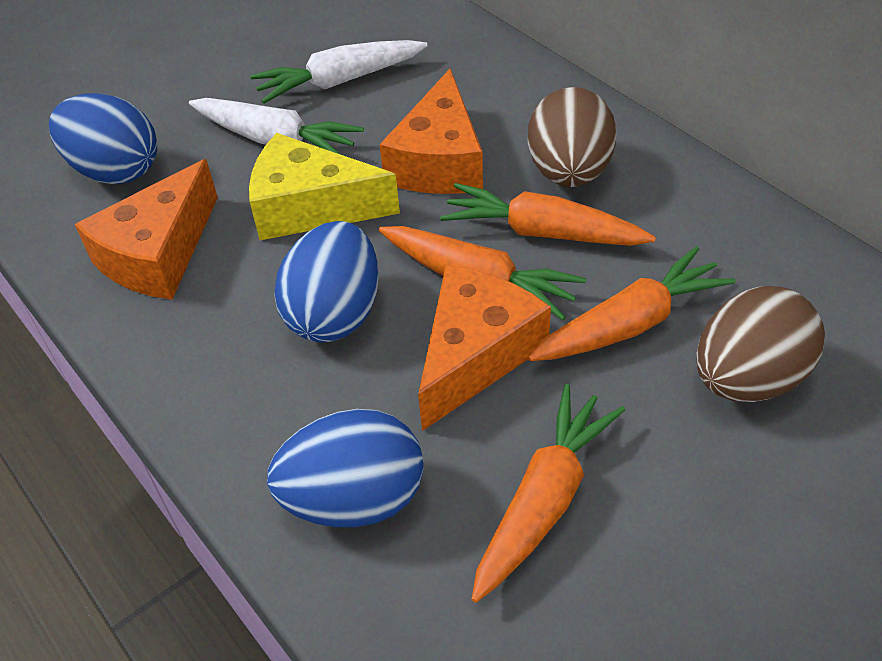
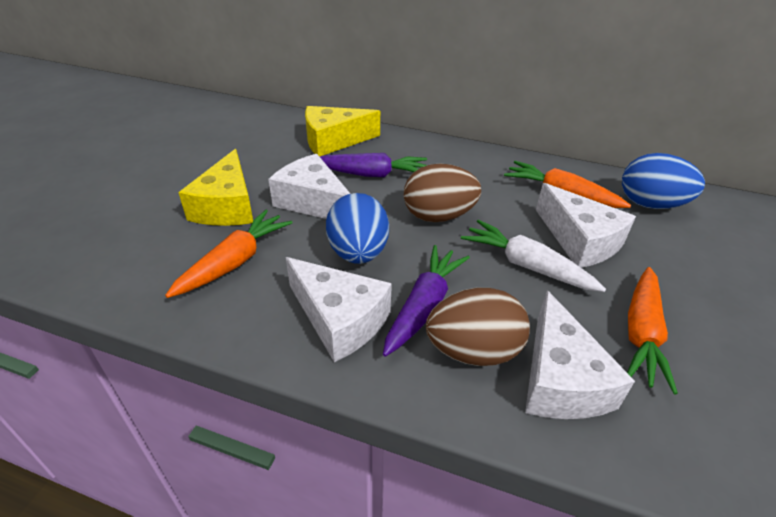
blue egg: [49,93,157,184] [267,409,423,527] [274,221,379,343] = 3 -> [326,193,389,264] [622,153,705,209] = 2
orange carrot: [379,226,586,320] [440,183,656,246] [472,384,625,603] [528,246,736,361] = 4 -> [165,210,292,298] [504,161,631,208] [627,267,678,394] = 3
orange cheese: [75,159,218,300] [379,68,483,194] [418,266,551,431] = 3 -> none = 0
purple carrot: none = 0 -> [319,153,427,177] [383,245,470,357] = 2
white carrot: [189,98,364,155] [250,40,428,103] = 2 -> [461,220,606,292] = 1
white cheese: none = 0 -> [268,154,351,219] [286,257,392,362] [525,290,635,419] [536,183,636,268] = 4
yellow cheese: [249,133,400,240] = 1 -> [179,149,253,226] [305,106,380,156] = 2

